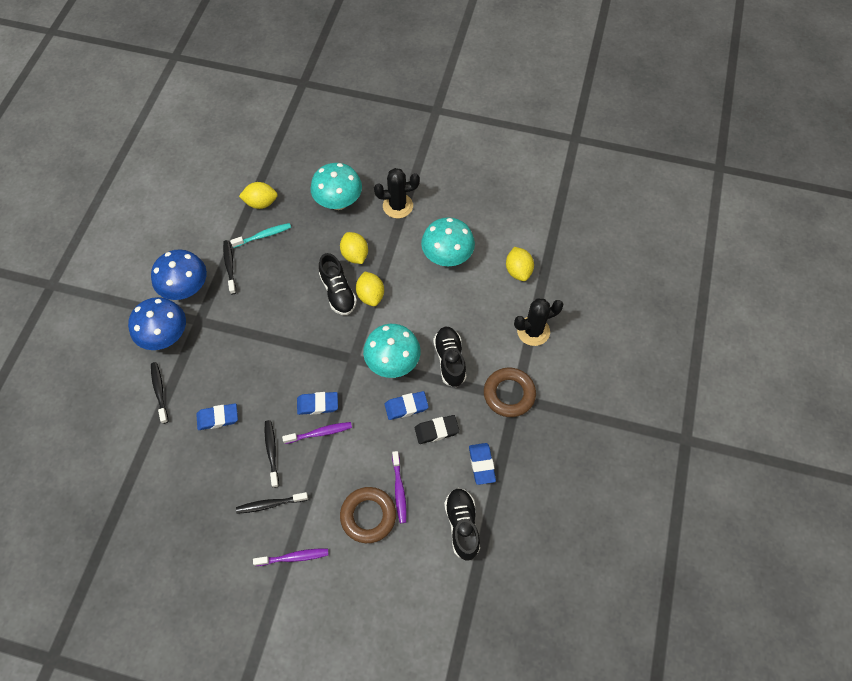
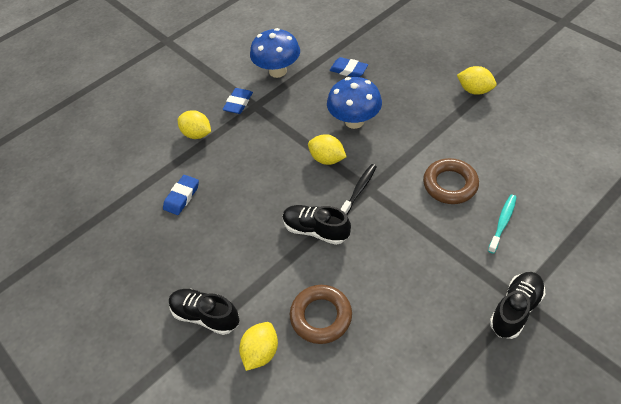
black cactus: [374,168,420,218] [514,298,563,346] = 2 -> none = 0
black eraser: [415,415,460,444] = 1 -> none = 0
black toothbrush: [151,362,168,424] [223,240,236,294] [236,492,308,514] [265,420,279,488] = 4 -> [340,164,377,215] = 1
blue eraser: [196,403,238,430] [297,392,338,415] [385,391,429,420] [469,443,496,485] = 4 -> [163,175,199,215] [222,88,253,114] [329,57,368,77] = 3
purple toothbrush: [253,549,329,566] [282,422,352,444] [392,451,407,523] = 3 -> none = 0
turquoise mushroom: [310,163,362,210] [363,324,421,378] [421,217,475,266] = 3 -> none = 0

